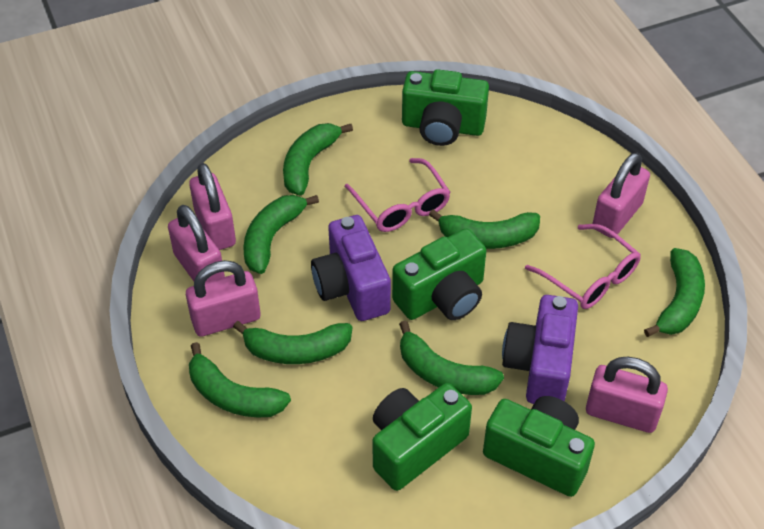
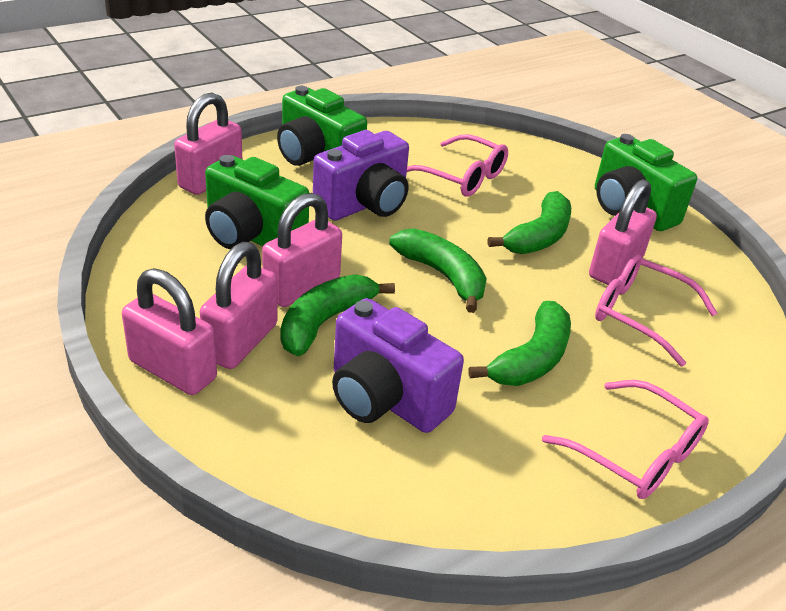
green banana: [189,342,291,418] [233,321,352,364] [243,195,319,274] [283,123,353,196] [399,321,504,395] [429,209,540,249] [644,248,705,337] = 7 -> [281,274,395,356] [389,228,487,313] [468,301,571,386] [488,191,571,254] = 4
green camera: [372,383,472,491] [392,228,486,320] [402,69,489,146] [483,396,595,497] = 4 -> [205,155,309,249] [277,86,367,166] [595,134,697,231] = 3
pink glasses: [345,158,451,232] [525,224,641,309] = 2 -> [407,134,508,197] [542,380,709,499] [595,254,717,366] = 3

